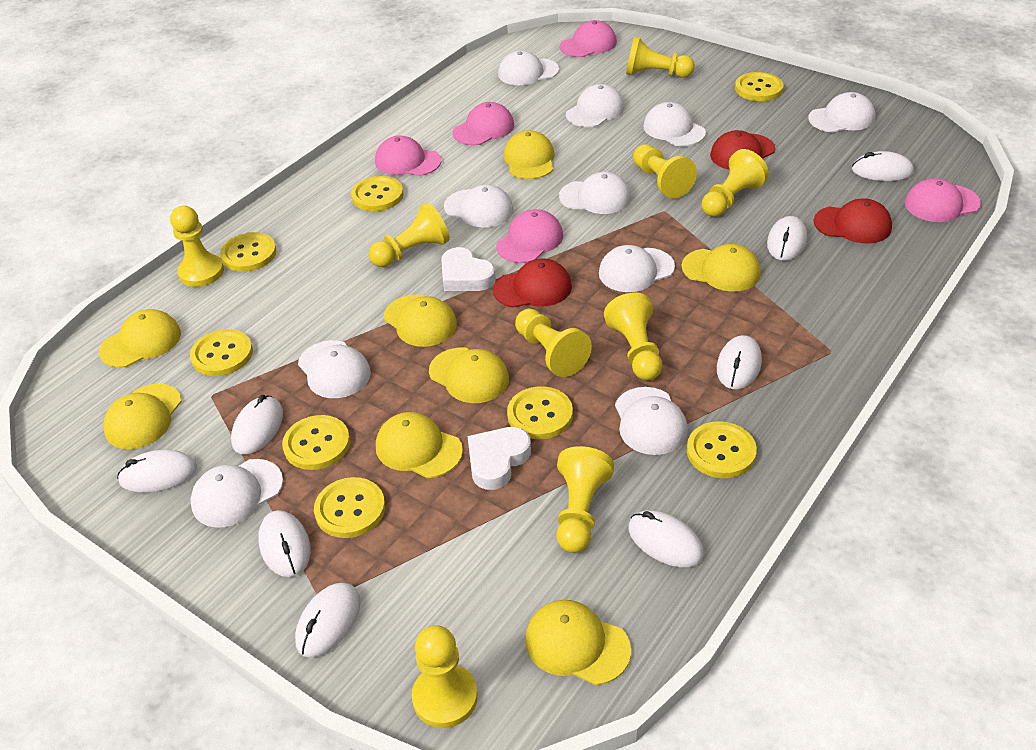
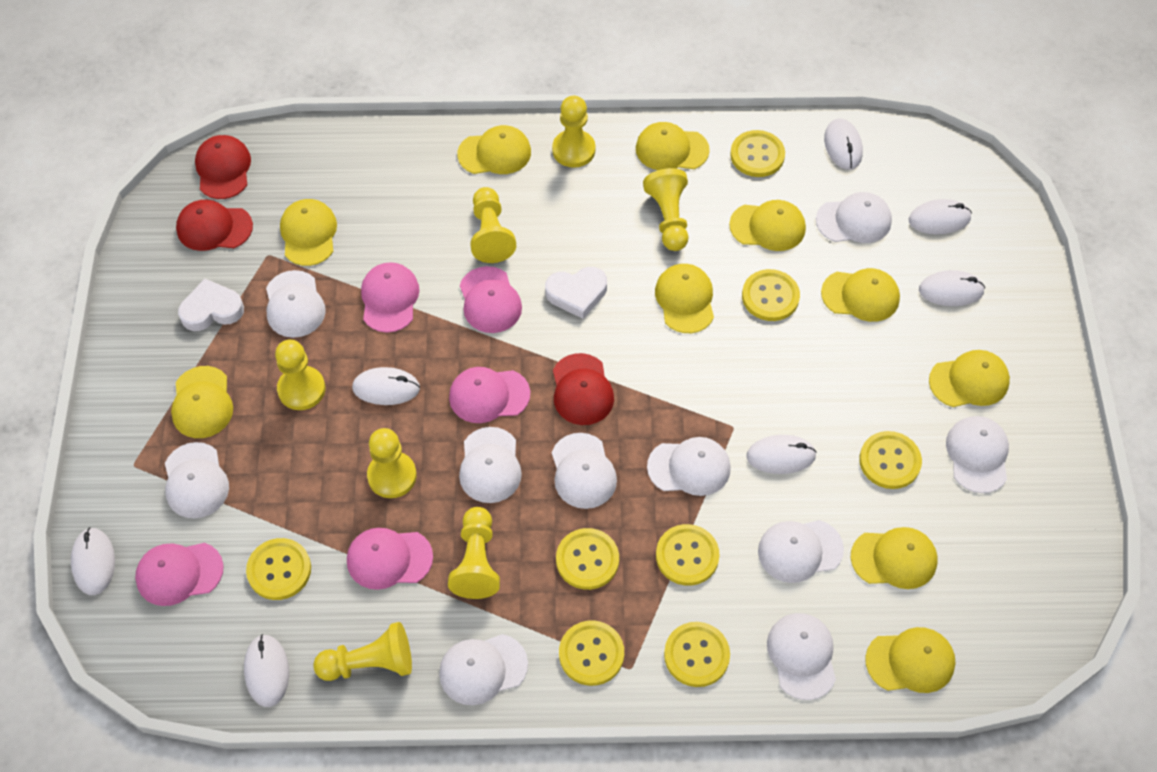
white mouse: [117,450,197,493] [231,395,283,454] [258,510,311,577] [295,583,361,657] [628,510,704,567] [717,335,762,389] [767,216,807,261] [852,151,914,181] = 8 -> [71,528,115,595] [244,634,289,707] [352,367,420,405] [746,435,817,474] [824,118,863,170] [909,199,972,234] [919,270,985,306] = 7
yellow cap: [99,309,181,368] [103,384,182,449] [376,412,463,478] [384,295,457,347] [429,348,509,403] [504,130,555,179] [525,600,631,685] [682,244,761,292] = 8 -> [171,366,233,438] [280,199,337,266] [457,125,531,174] [636,122,710,170] [655,264,714,333] [729,200,806,251] [821,268,900,322] [851,527,938,589] [865,627,956,693] [929,350,1010,407] = 10
yellow pawn: [170,206,224,287] [369,202,450,267] [412,625,478,728] [515,309,592,377] [556,446,614,553] [604,293,662,380] [626,37,695,78] [633,144,697,199] [702,149,769,217] = 9 -> [275,339,325,410] [313,622,412,681] [367,428,417,498] [448,507,500,599] [470,187,516,263] [552,96,595,168] [643,168,689,251] = 7

